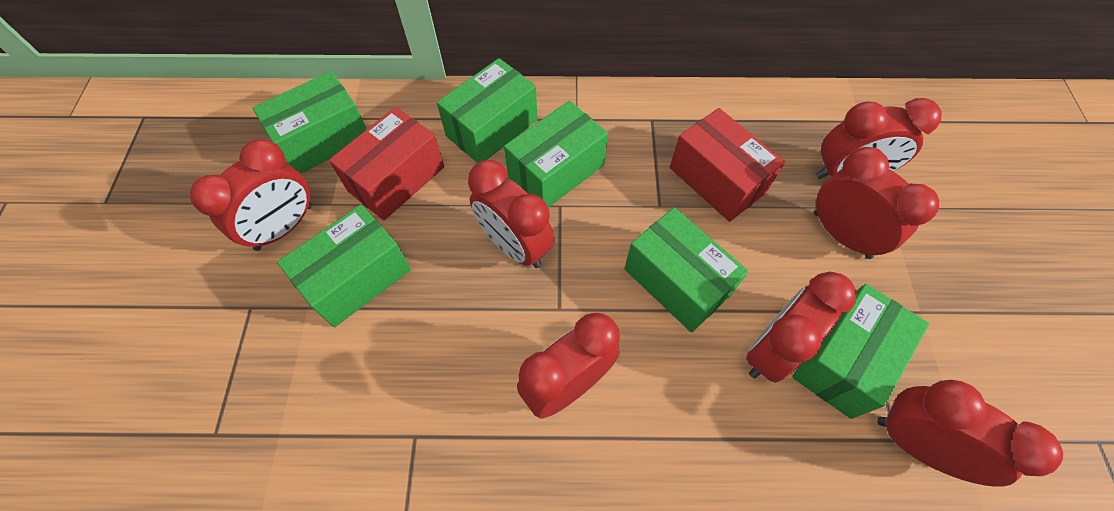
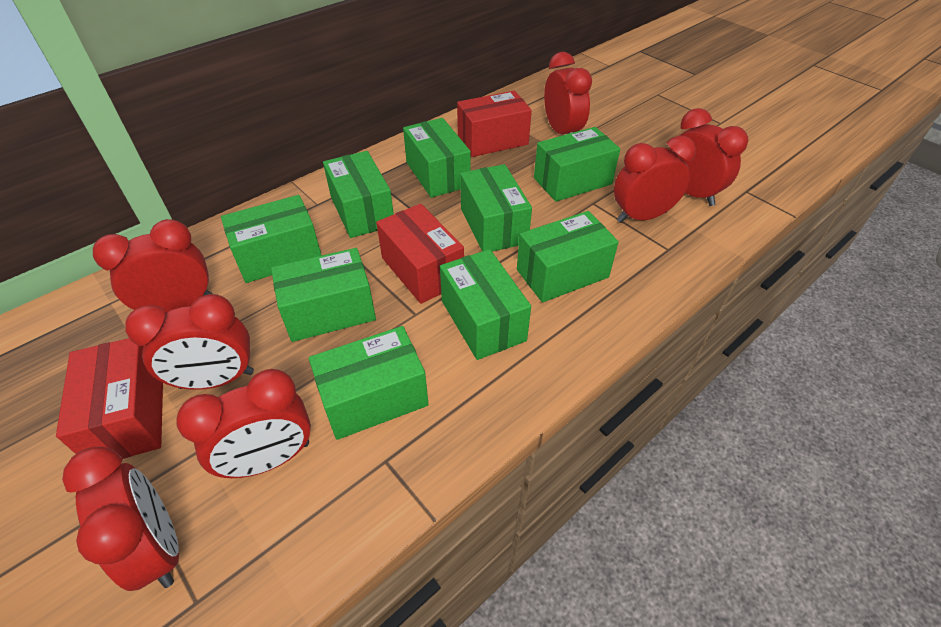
green box: [253,71,367,174] [277,205,411,327] [437,58,538,163] [504,101,608,208] [624,207,748,333] [792,284,929,419] = 6 -> [221,195,322,283] [271,248,376,342] [309,326,429,440] [323,151,394,238] [403,118,471,198] [440,249,531,360] [460,164,532,252] [517,211,619,302] [534,127,620,202] = 9
red box: [329,107,445,220] [670,108,785,222] = 2 -> [56,338,163,459] [376,204,464,304] [457,91,532,157] = 3

